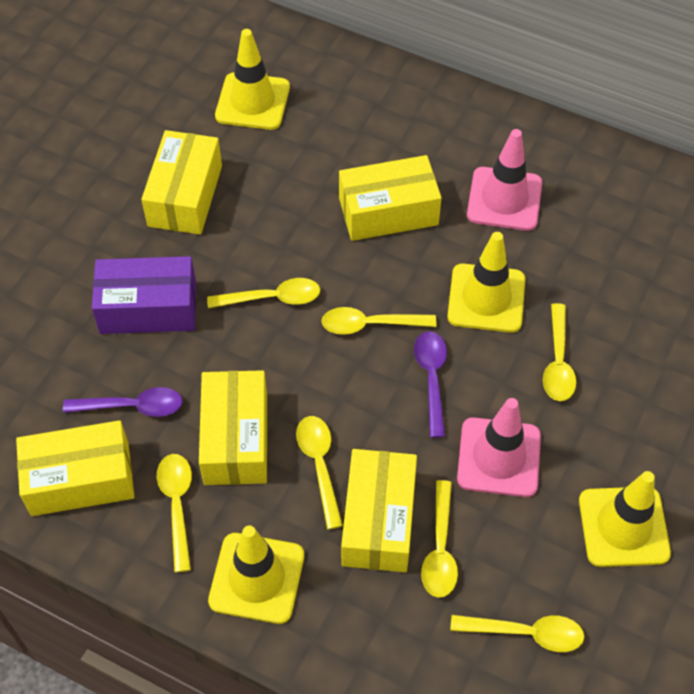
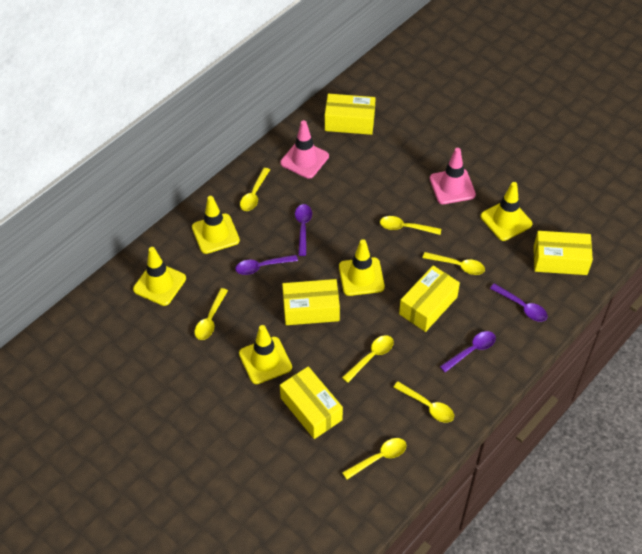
purple box: [92,256,196,334] = 1 -> none = 0
purple spoon: [63,387,183,417] [414,331,447,438] = 2 -> [236,255,298,275] [295,204,312,256] [440,331,496,372] [490,283,547,322] = 4
yellow traffic cone: [208,525,304,624] [215,29,290,130] [447,232,525,333] [579,471,671,567] = 4 -> [133,247,186,306] [192,196,240,254] [239,325,292,384] [339,239,385,296] [481,182,532,241] = 5

